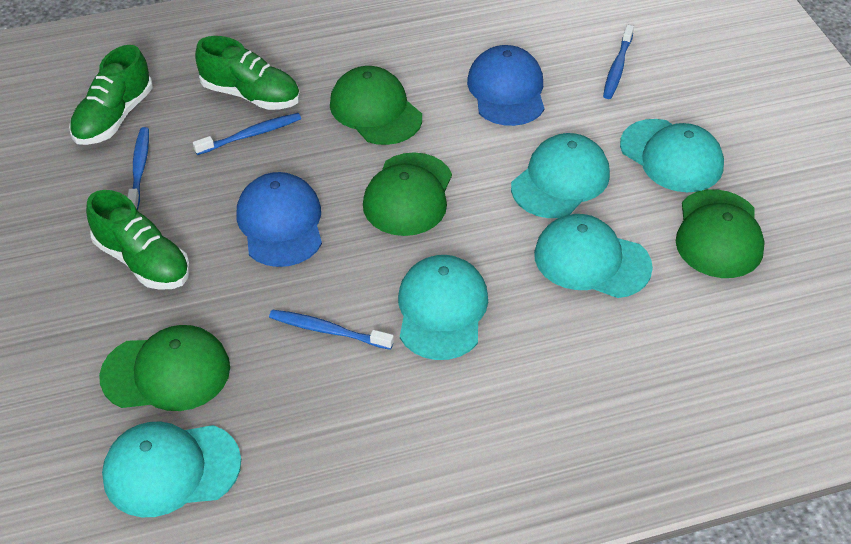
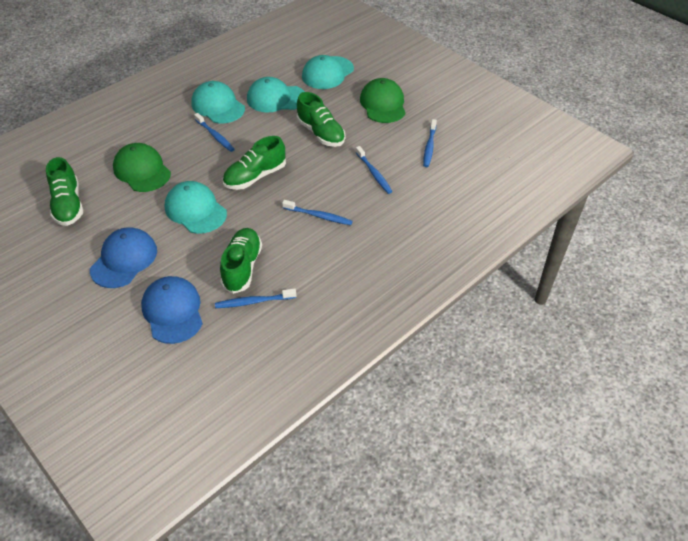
blue toothbrush: [128,127,149,210] [193,113,301,155] [269,309,394,350] [603,25,634,99] = 4 -> [194,113,235,152] [215,288,296,308] [282,200,353,225] [356,146,393,194] [423,119,437,167] = 5
green cap: [99,325,230,411] [330,66,422,145] [363,152,452,236] [676,189,765,278] = 4 -> [113,143,171,192] [360,78,405,123] = 2
green shoe: [69,45,153,145] [86,190,190,290] [195,36,300,110] = 3 -> [46,157,83,226] [220,228,262,294] [222,136,286,190] [297,92,345,147] = 4
turquoise cap: [102,422,241,517] [398,255,488,360] [511,133,610,218] [534,214,653,298] [620,119,724,192] = 5 -> [164,181,227,234] [191,81,245,124] [247,77,305,112] [302,55,354,89] = 4

